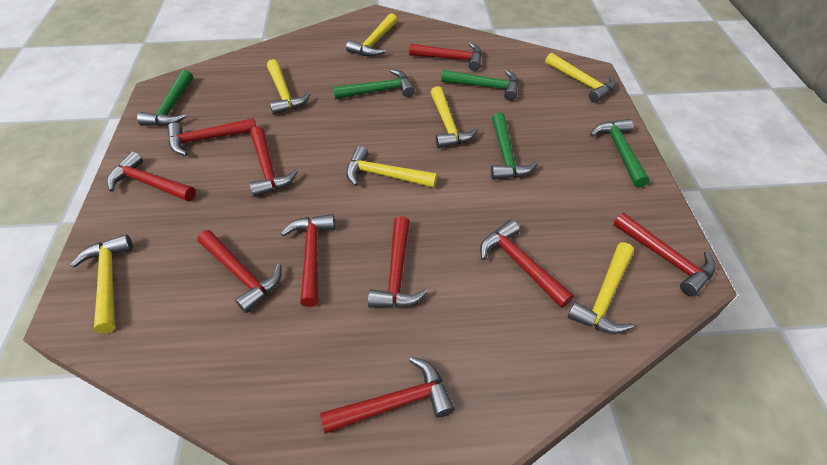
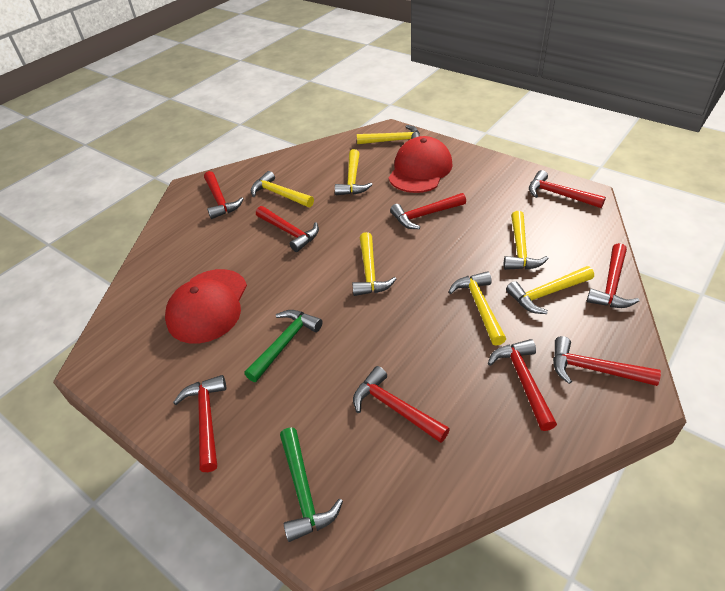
green hammer: [137,70,193,126] [333,69,415,99] [441,70,519,101] [491,113,538,180] [590,119,650,188] = 5 -> [244,310,323,382] [280,427,343,542] = 2
red cap: none = 0 -> [165,269,247,343] [388,136,453,193] = 2
red hammer: [107,151,196,201] [167,118,256,156] [197,230,282,313] [249,126,298,197] [281,214,335,307] [320,357,455,434] [368,216,428,308] [409,43,482,71] [480,220,574,308] [613,213,716,297] = 10 -> [173,375,226,472] [204,171,243,219] [256,206,319,252] [353,366,450,443] [390,193,466,229] [488,339,557,431] [529,170,606,208] [553,336,661,386] [587,243,640,308] = 9

